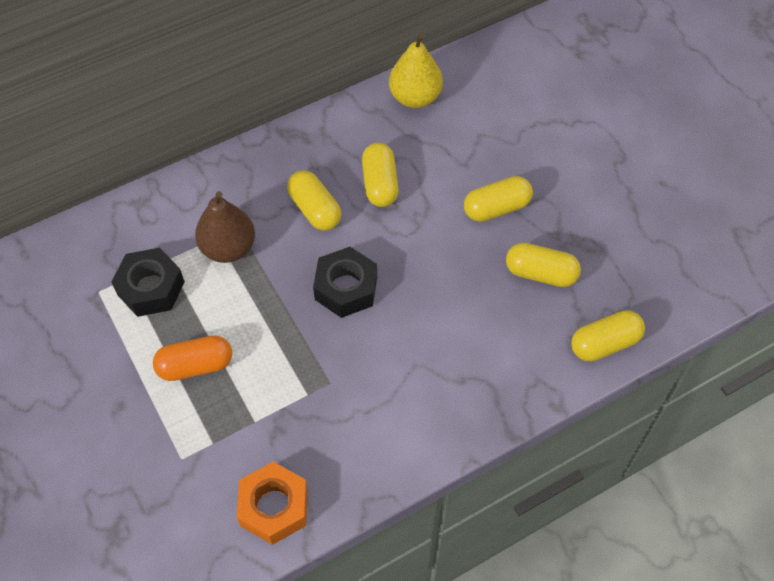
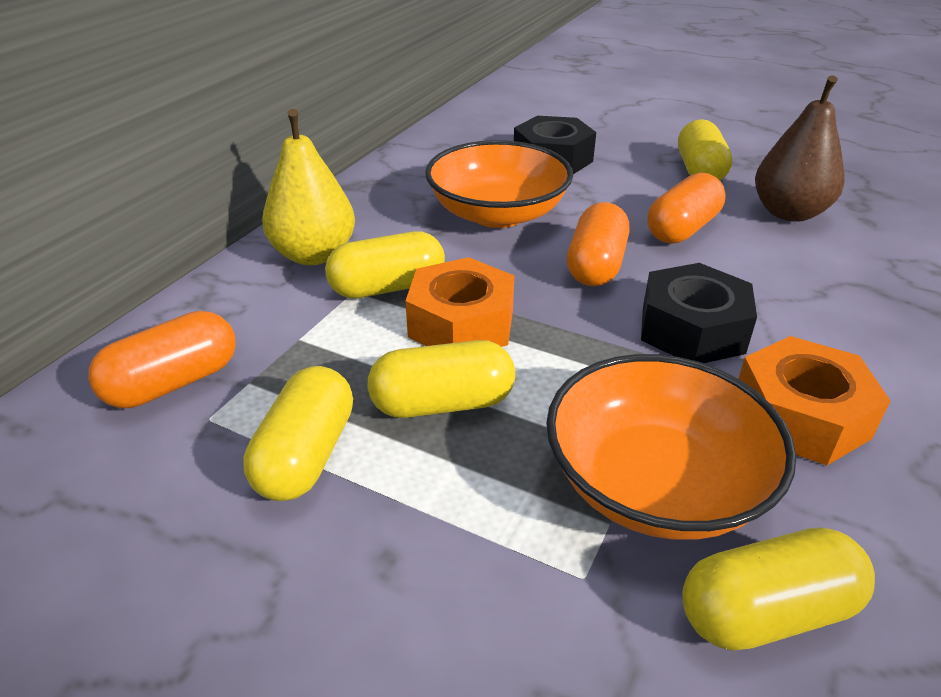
orange bowl: none = 0 -> [425,140,573,228] [546,354,796,540] = 2
orange capsule: [153,335,232,381] = 1 -> [88,311,235,408] [567,202,630,286] [647,173,725,244] = 3
orange nut: [237,462,308,545] = 1 -> [405,257,515,347] [739,336,891,465] = 2

